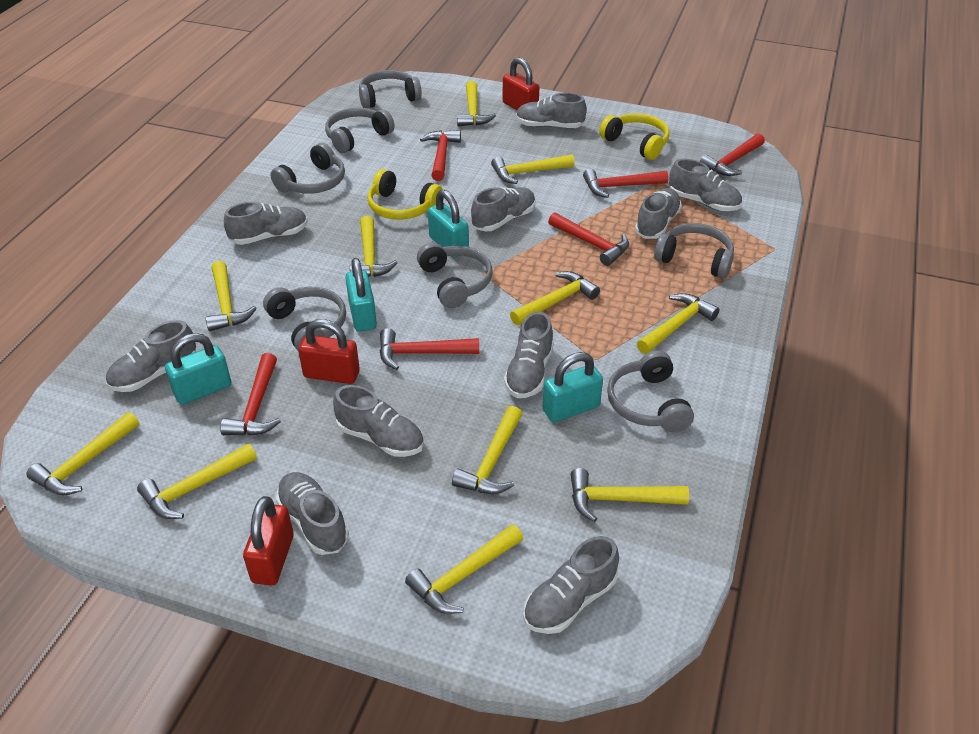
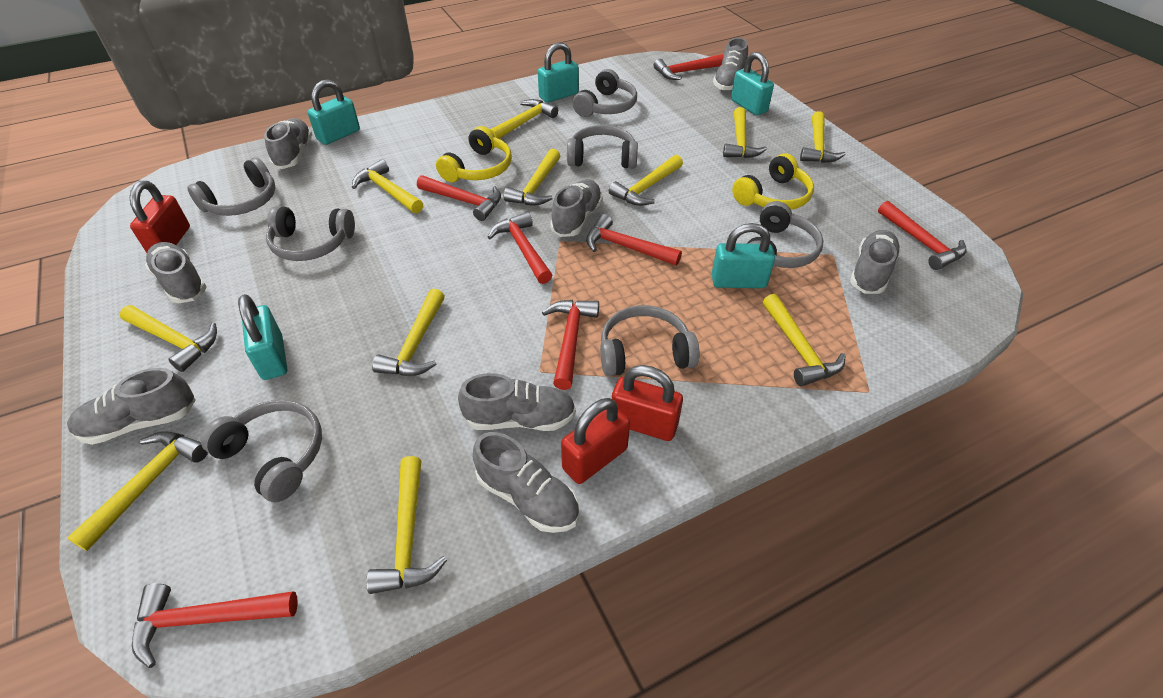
grey shoe: [106,320,196,392] [224,202,308,245] [276,472,349,555] [333,385,424,457] [471,187,536,232] [504,312,554,398] [516,93,587,128] [523,536,619,634] [635,188,682,239] [669,159,742,211] = 10 -> [67,368,196,445] [145,242,207,303] [264,118,312,169] [458,373,576,431] [473,432,579,533] [550,179,603,237] [713,38,748,91] [850,230,901,294] = 8
red hammer: [220,353,281,436] [379,328,479,370] [420,130,461,181] [548,212,629,266] [583,169,668,198] [700,134,765,176] = 6 -> [132,583,298,668] [417,175,501,221] [487,212,552,284] [542,300,599,390] [586,214,682,266] [654,54,724,80] [878,201,967,270] = 7
turquoise padlock: [165,333,231,405] [345,258,377,332] [428,190,469,258] [543,352,603,422] = 4 -> [238,294,287,380] [308,79,360,145] [538,42,579,103] [712,223,775,288] [731,52,774,115] = 5

